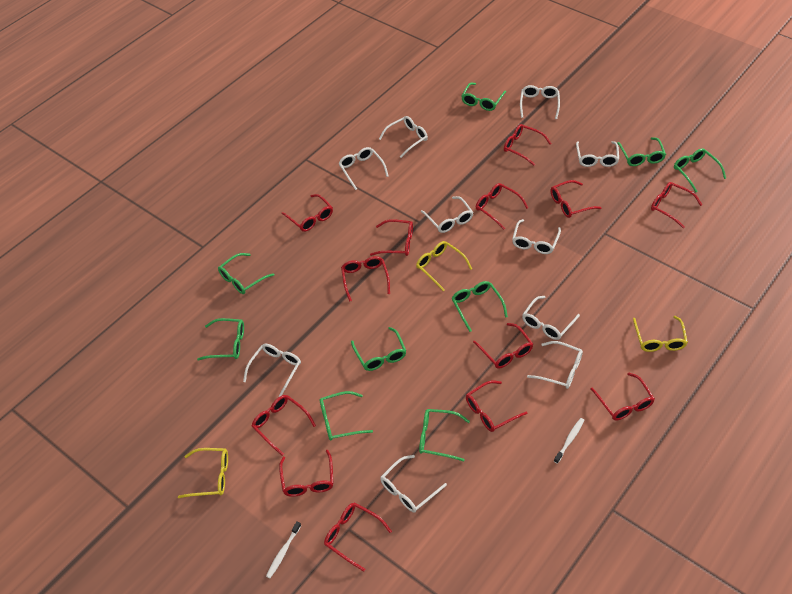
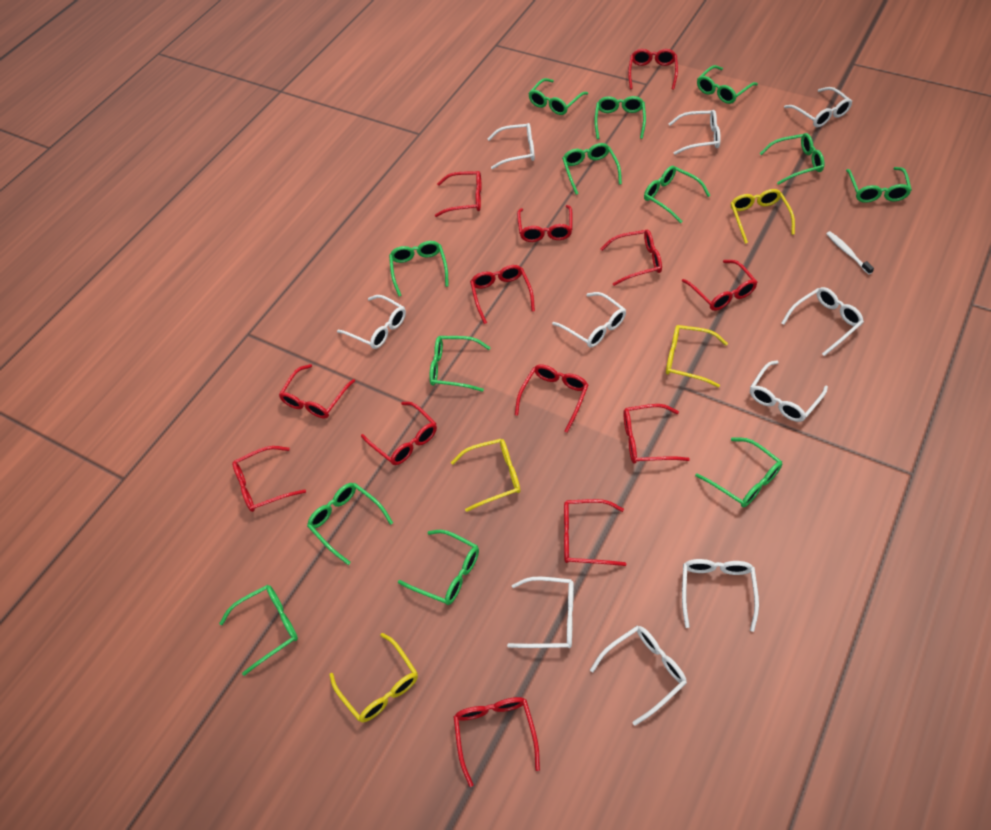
green glasses: [197,318,244,360] [218,253,274,294] [320,391,373,441] [351,327,406,371] [419,409,470,462] [451,281,508,332] [461,83,506,111] [617,137,666,166] [674,148,726,192] = 9 -> [219,585,298,676] [307,483,393,565] [389,241,449,297] [398,530,479,605] [429,336,491,392] [528,78,588,115] [562,143,622,195] [594,96,646,139] [644,166,711,223] [695,437,782,507] [697,65,758,104] [759,133,825,185] [846,167,912,203] = 13
white toothbrush: [266,521,301,578] [554,418,584,464] = 2 -> [826,231,874,275] = 1
yellow glasses: [178,448,228,498] [416,241,472,291] [633,316,688,352] = 3 -> [329,633,418,723] [451,439,520,512] [666,325,728,387] [731,189,795,244] = 4

